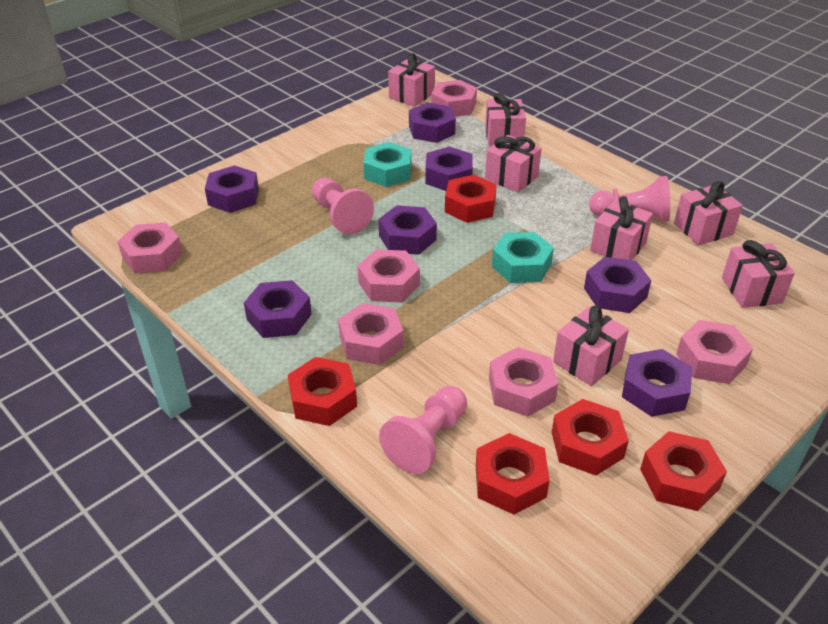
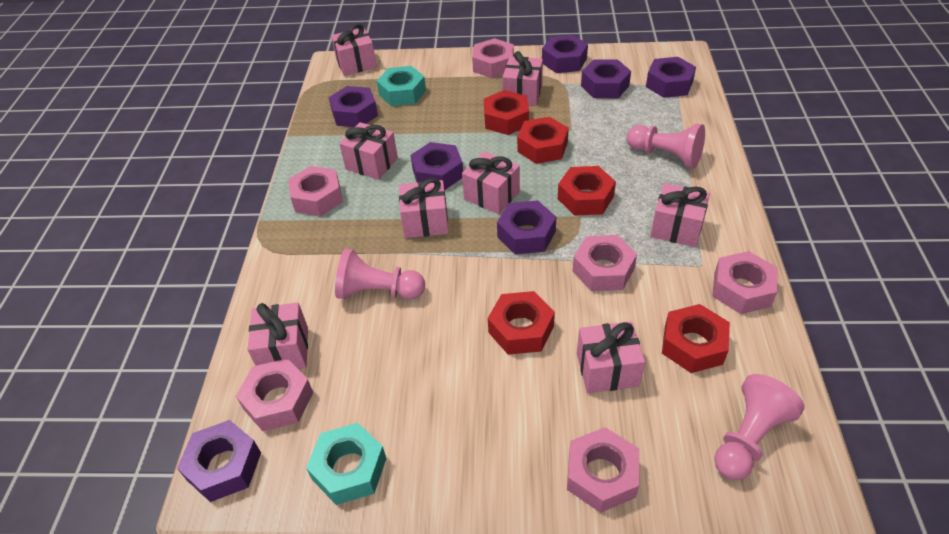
pink gift: [388,53,435,107] [485,93,526,147] [485,135,542,192] [553,305,629,386] [590,196,653,260] [674,181,743,245] [722,240,795,308] = 7 -> [248,303,308,369] [331,24,377,76] [339,122,398,180] [399,178,449,238] [462,151,520,214] [503,51,543,106] [577,321,645,393] [650,183,710,247] = 8

